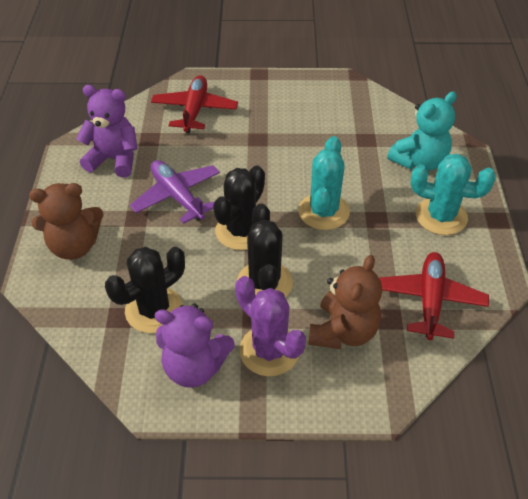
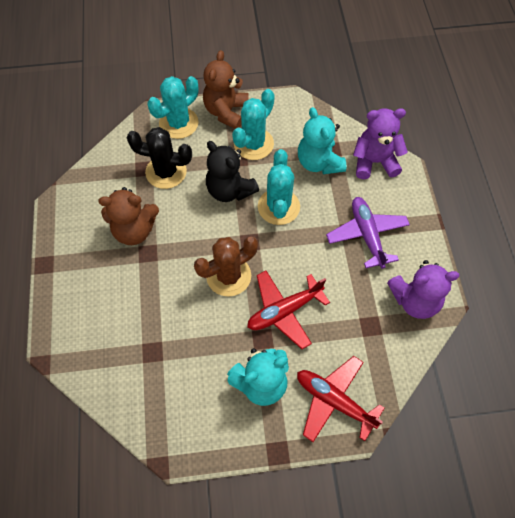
black cactus: [105,247,185,333] [213,165,265,250] [237,204,293,297] = 3 -> [127,127,192,189] = 1
black teddy bear: none = 0 -> [206,141,259,202] = 1
brown cactus: none = 0 -> [194,236,258,296] = 1
purple cactus: [235,276,306,376] = 1 -> none = 0
turquoise cactus: [298,136,350,230] [411,154,496,235] = 2 -> [147,76,199,139] [232,89,275,160] [258,149,300,225] = 3
turquoise teddy bear: [387,91,457,171] = 1 -> [227,348,289,406] [298,107,347,174] = 2

